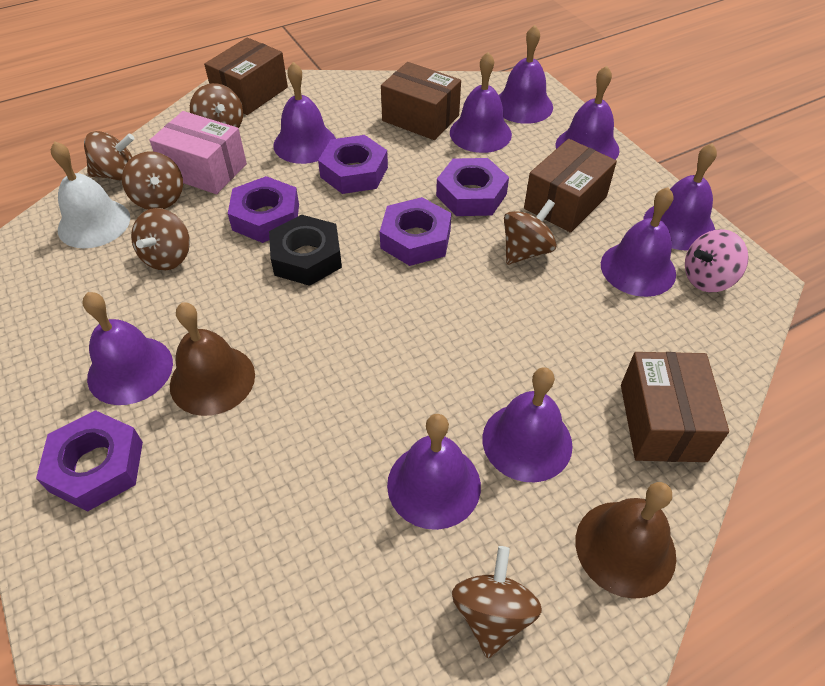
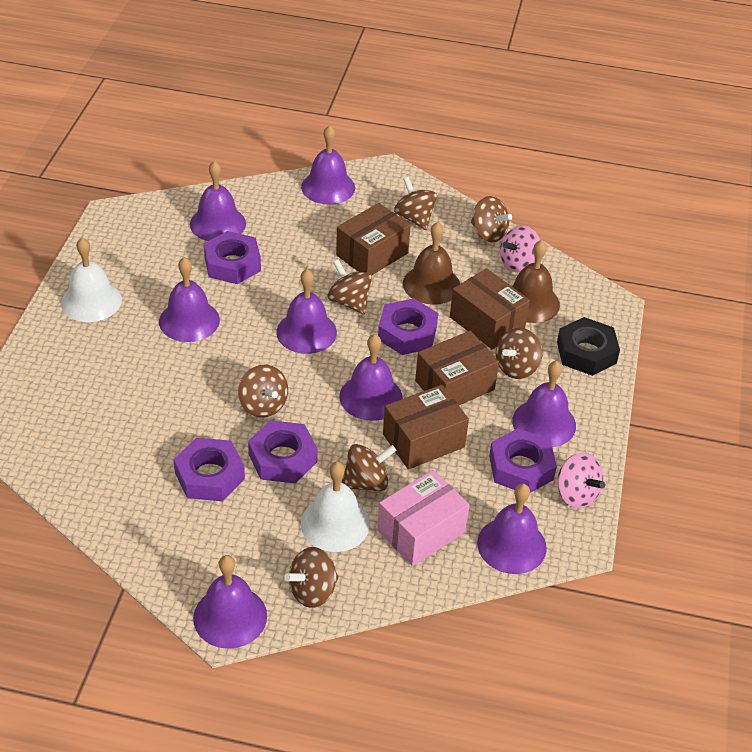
brown spinning top: [84,131,135,181] [122,151,183,210] [131,208,190,271] [190,83,243,128] [452,546,542,658] [504,199,557,265] = 6 -> [238,365,288,418] [284,547,339,608] [328,259,372,315] [342,444,396,491] [394,177,437,230] [471,196,512,243] [496,328,542,379] = 7
pink spinning top: [685,229,749,292] = 1 -> [500,226,540,272] [557,453,605,508] = 2
purple bell: [83,292,173,405] [273,62,336,164] [387,414,481,530] [450,52,512,153] [482,367,573,482] [499,25,553,124] [556,66,620,160] [601,187,676,297] [643,143,717,250] = 9 -> [159,257,220,342] [190,161,246,241] [193,555,267,649] [276,269,337,354] [301,125,355,205] [339,334,403,421] [477,484,547,574] [512,361,576,447] = 8
white bell: [51,141,130,248] = 1 -> [61,237,122,322] [301,462,370,552] = 2

